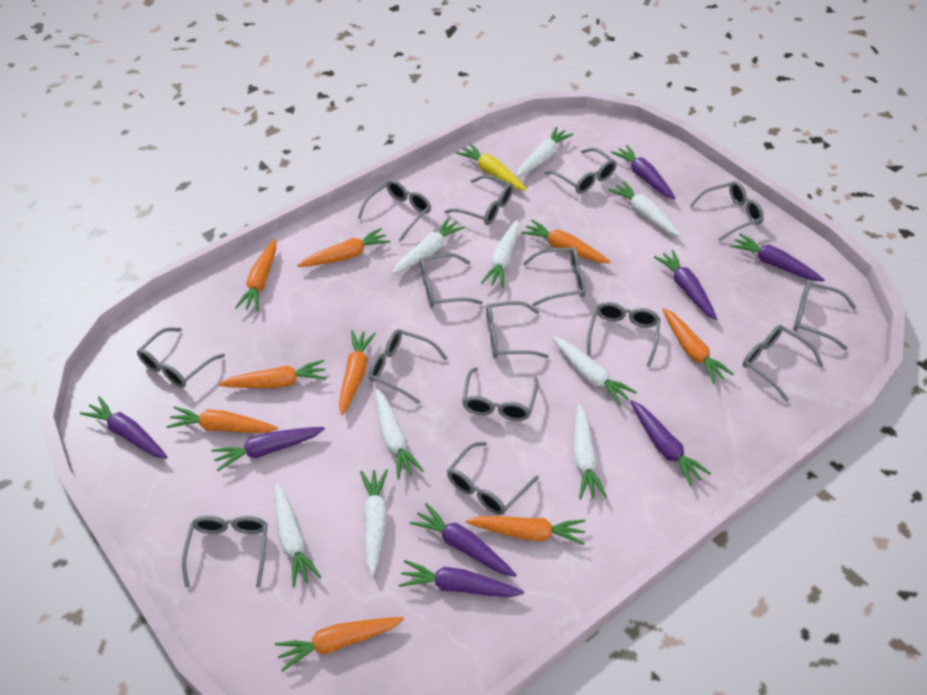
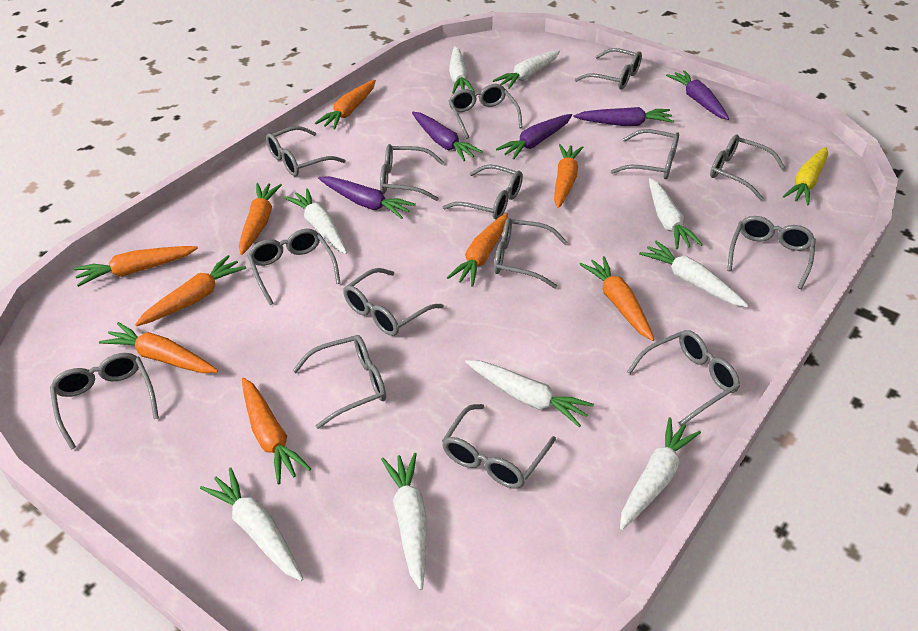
purple carrot: [80,396,168,459] [212,427,325,471] [399,560,524,597] [409,503,517,577] [611,145,675,199] [630,400,711,486] [654,250,717,320] [730,233,825,282] = 8 -> [318,176,416,219] [412,112,483,161] [496,114,572,160] [574,107,674,126] [666,70,729,120] = 5

